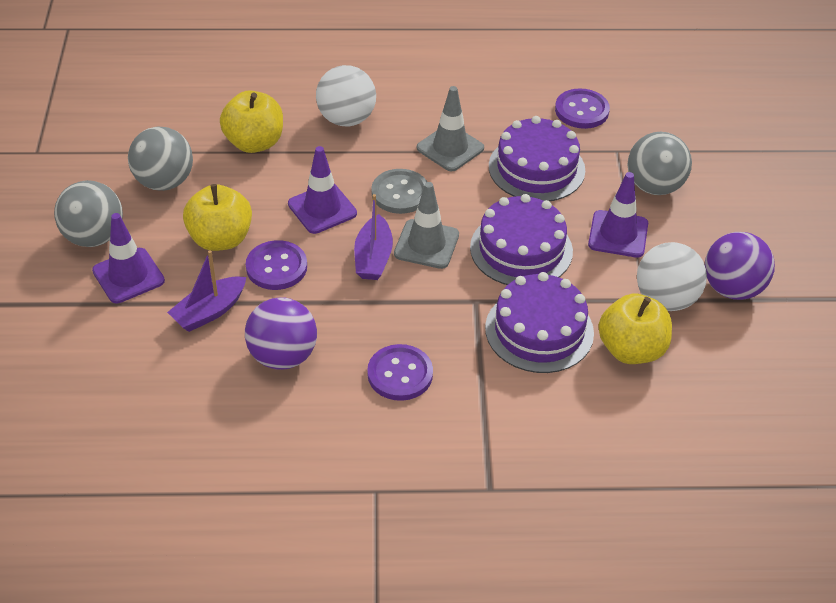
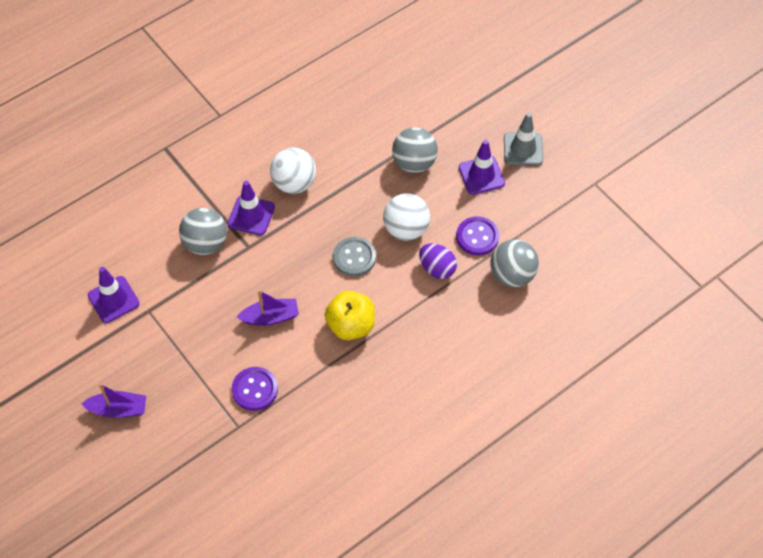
grey traffic cone: [394,182,459,269] [417,86,484,171] = 2 -> [504,113,543,165] = 1
purple ball: [245,297,317,370] [705,232,775,300] = 2 -> none = 0
purple button: [246,240,307,290] [367,344,433,401] [555,88,610,129] = 3 -> [232,367,278,411] [456,216,499,255] = 2
purple cake: [470,194,573,285] [485,272,594,373] [489,116,585,201] = 3 -> none = 0
purple egg: none = 0 -> [419,243,457,279] = 1
yellow apple: [183,184,252,251] [220,90,283,153] [598,293,672,364] = 3 -> [325,291,375,340] = 1

